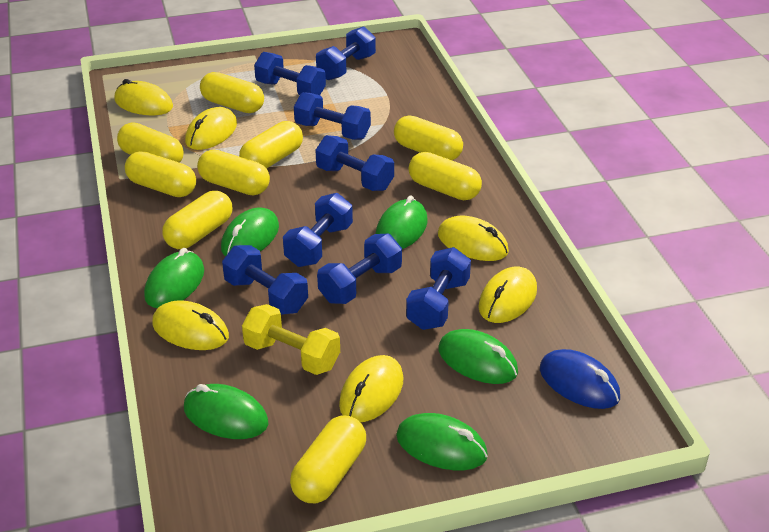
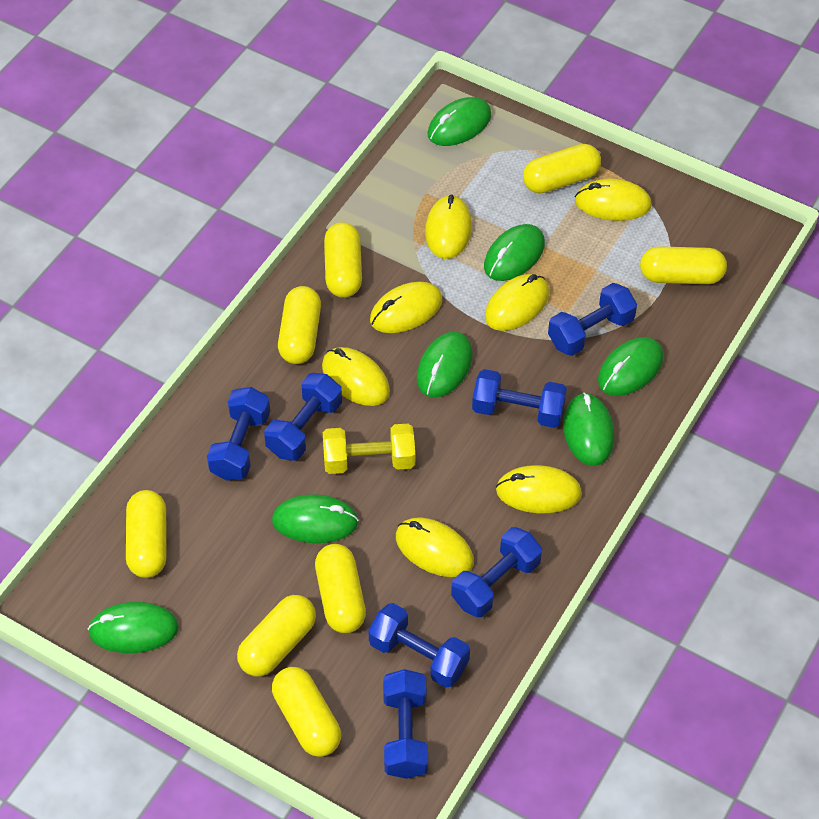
blue dumbbell: [222,245,308,315] [254,52,326,95] [283,193,353,267] [294,92,371,140] [316,26,376,80] [316,135,394,191] [317,234,402,304] [406,247,471,330] = 8 -> [207,387,270,481] [264,373,342,461] [369,603,470,688] [383,669,428,779] [451,527,542,617] [472,369,567,428] [548,283,637,356] = 7
blue mouse: [540,349,620,409] = 1 -> none = 0
green mouse: [144,248,204,308] [184,384,269,439] [221,207,279,256] [376,195,428,249] [396,413,488,470] [438,329,518,384] = 6 -> [87,602,179,653] [272,494,359,543] [417,332,473,398] [427,97,491,146] [484,224,545,281] [563,392,614,466] [598,337,664,396] = 7
yellow capsule: [117,123,183,163] [125,151,196,197] [162,191,232,249] [197,150,270,195] [200,72,264,113] [239,121,303,169] [290,415,366,503] [394,116,463,160] [409,152,482,200] = 9 -> [126,490,167,578] [237,595,316,676] [272,667,341,757] [278,286,321,364] [315,544,366,633] [324,222,362,298] [523,144,601,193] [640,246,727,284] = 8
yellow mouse: [114,79,173,115] [152,300,229,350] [185,107,237,150] [339,355,403,422] [438,216,509,261] [478,266,537,323] = 6 -> [322,347,390,406] [370,282,442,333] [396,517,474,577] [425,194,472,259] [485,274,549,331] [496,465,582,513] [575,179,652,221] = 7

